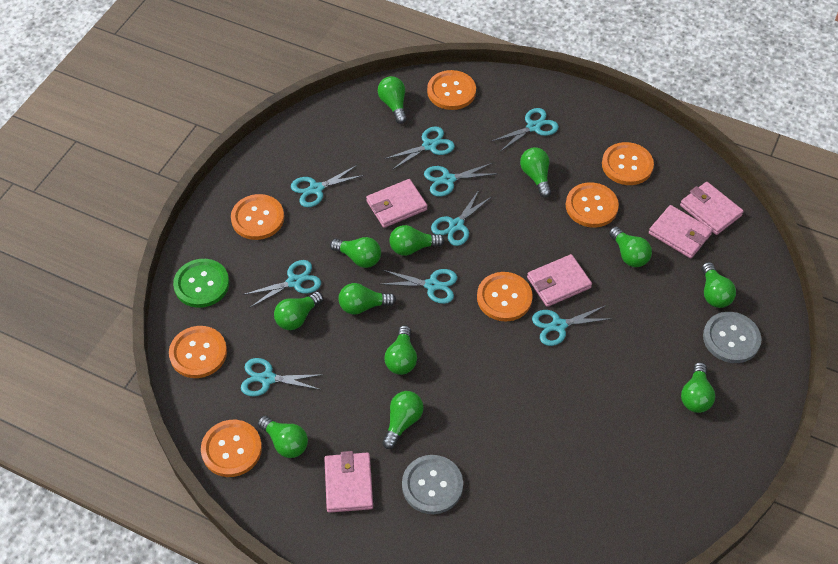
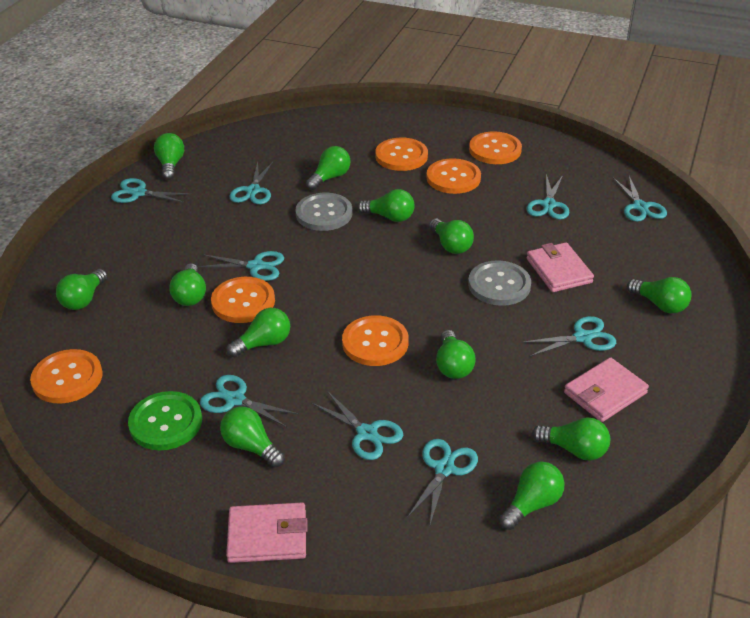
orange button: [169,326,227,378] [201,420,262,477] [231,194,284,240] [427,70,476,110] [477,272,532,321] [565,182,619,227] [602,142,654,185] = 7 -> [30,349,103,404] [211,277,275,323] [342,315,409,366] [375,138,428,171] [426,158,481,194] [469,131,522,164] = 6
pink wallet: [324,451,373,513] [366,179,427,228] [527,254,592,307] [649,205,713,258] [680,182,744,235] = 5 -> [226,503,308,563] [527,242,594,292] [564,357,649,422] = 3

